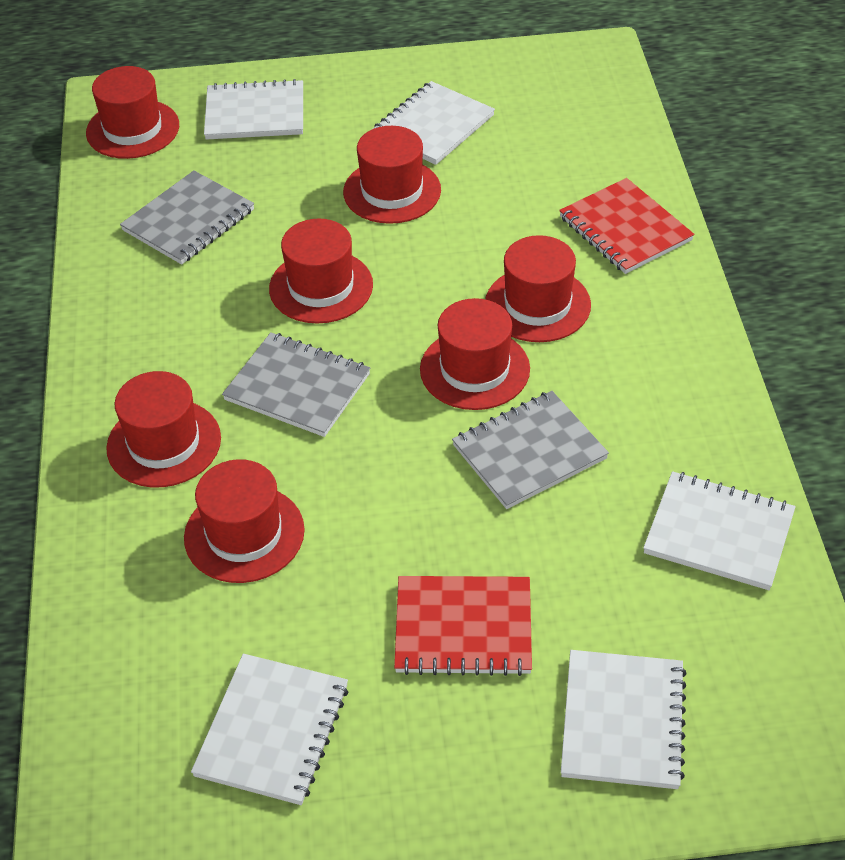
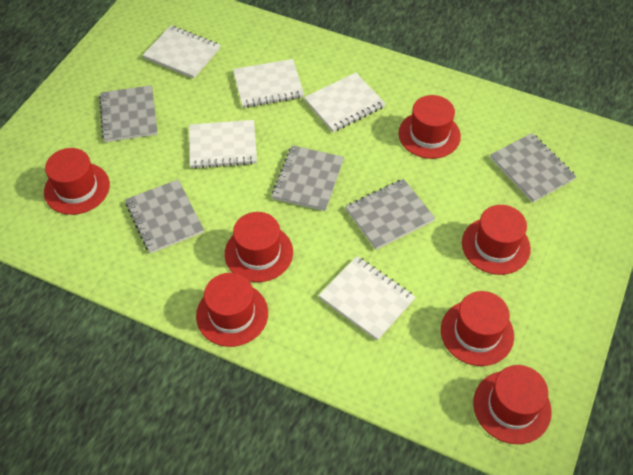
grey notebook: [120,171,254,265] [222,332,370,437] [452,391,609,509] = 3 -> [99,85,158,142] [125,179,204,254] [272,145,344,211] [345,179,435,250] [490,133,576,202] = 5
red notebook: [394,576,532,676] [559,178,695,274] = 2 -> none = 0

